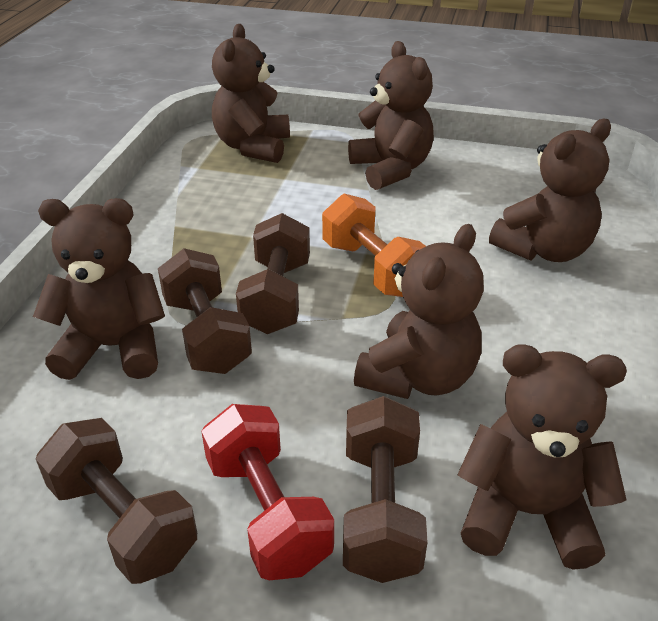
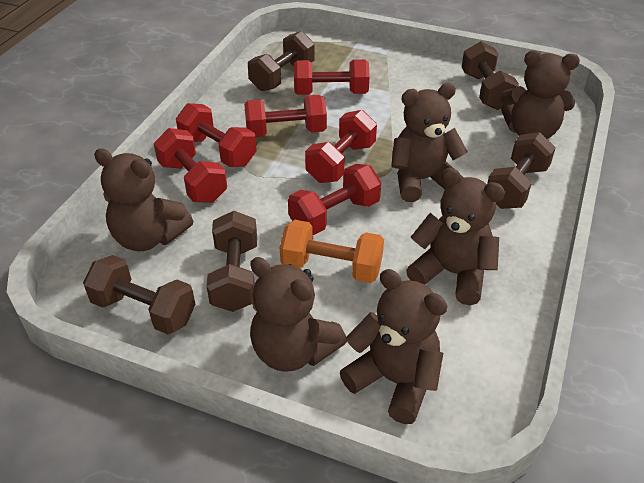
brown dumbbell: [35,418,197,584] [158,248,252,374] [236,213,310,334] [343,396,428,583] = 4 -> [83,255,195,334] [206,211,257,312] [248,31,315,91] [462,41,519,110] [487,132,556,209] = 5
red dumbbell: [201,404,334,580] = 1 -> [154,128,227,203] [176,103,257,167] [244,95,327,137] [288,164,381,235] [294,59,370,95] [305,110,377,183] = 6

